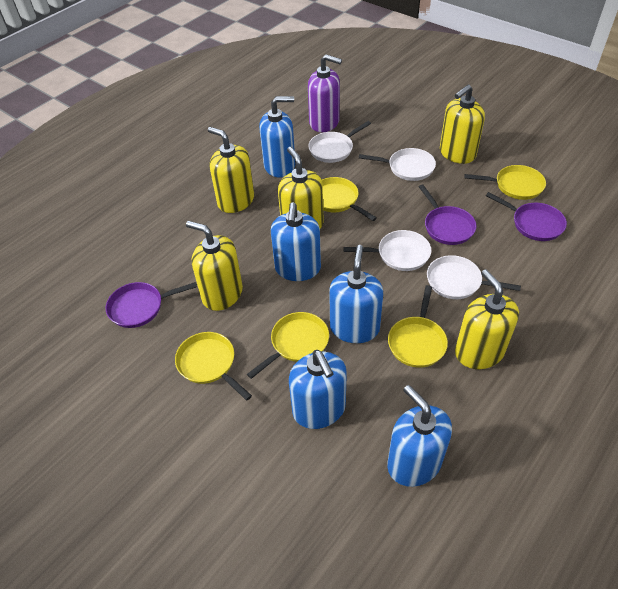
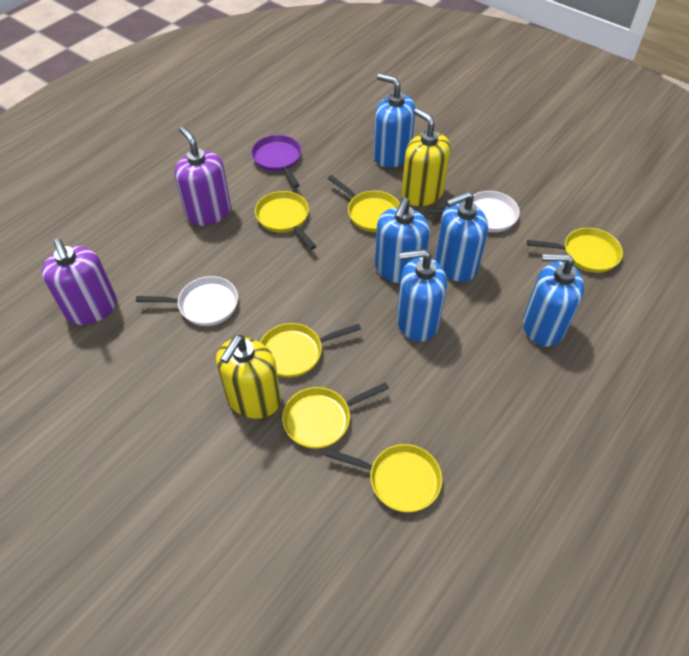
purple pan: [106,282,197,328] [419,184,476,245] [486,192,567,241] = 3 -> [251,135,301,188] = 1
purple soap dispenser: [308,54,342,132] = 1 -> [41,239,117,325] [175,126,231,226] = 2
white pan: [308,121,371,163] [343,230,431,271] [359,148,436,181] [427,255,521,299] = 4 -> [136,276,238,326] [429,191,520,232] = 2
yellow pan: [175,332,252,401] [247,312,329,379] [322,177,377,221] [388,285,448,368] [464,165,546,200] = 5 -> [255,191,316,250] [260,323,361,378] [282,382,389,449] [325,444,442,512] [328,175,400,232] [527,228,623,273] = 6
yellow soap dispenser: [186,221,243,311] [208,127,254,213] [278,147,324,229] [440,85,485,164] [455,269,519,369] = 5 -> [216,335,281,419] [402,108,450,206] = 2

